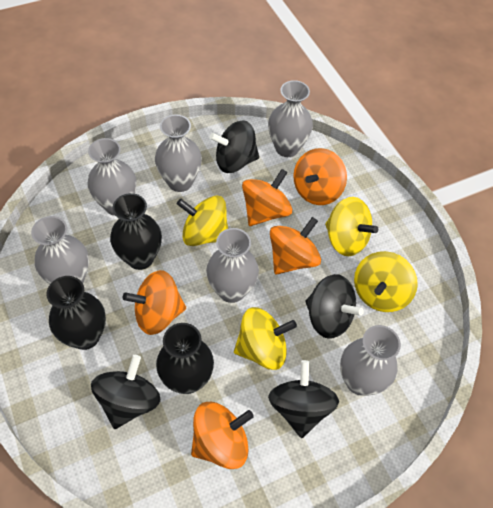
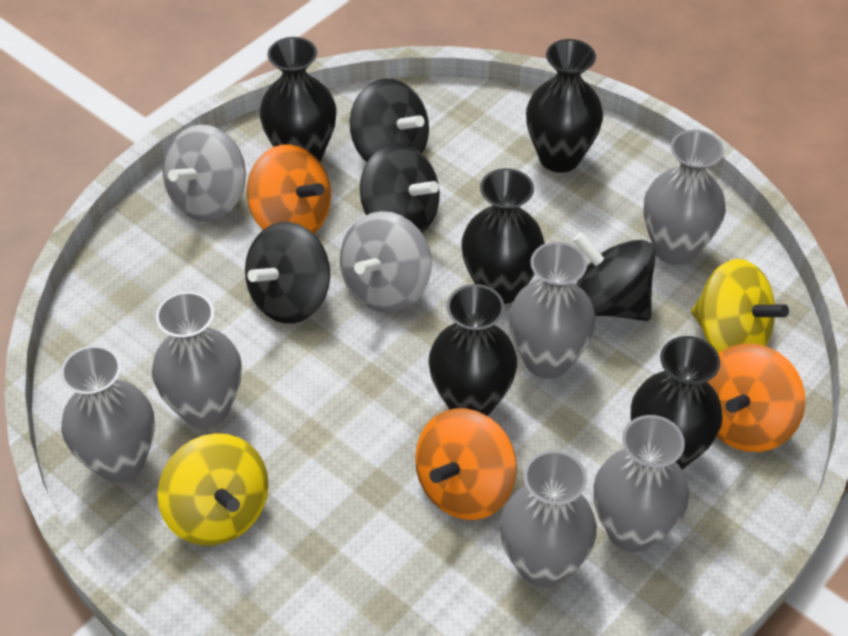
black vase: [46,276,106,350] [110,193,162,270] [156,323,214,394] = 3 -> [259,37,337,162] [429,284,517,416] [461,168,545,304] [526,39,603,173] [631,336,723,469] = 5
grey spinning top: none = 0 -> [163,125,246,222] [340,211,432,313] = 2
orange spinning top: [123,270,186,335] [191,402,254,469] [242,169,292,226] [270,217,321,274] [293,148,347,205] = 5 -> [247,144,331,234] [415,408,517,520] [707,344,805,452] = 3
yellow spinning top: [177,196,228,246] [234,307,297,370] [325,197,378,256] [354,251,418,312] = 4 -> [157,433,269,546] [691,259,789,353] = 2

